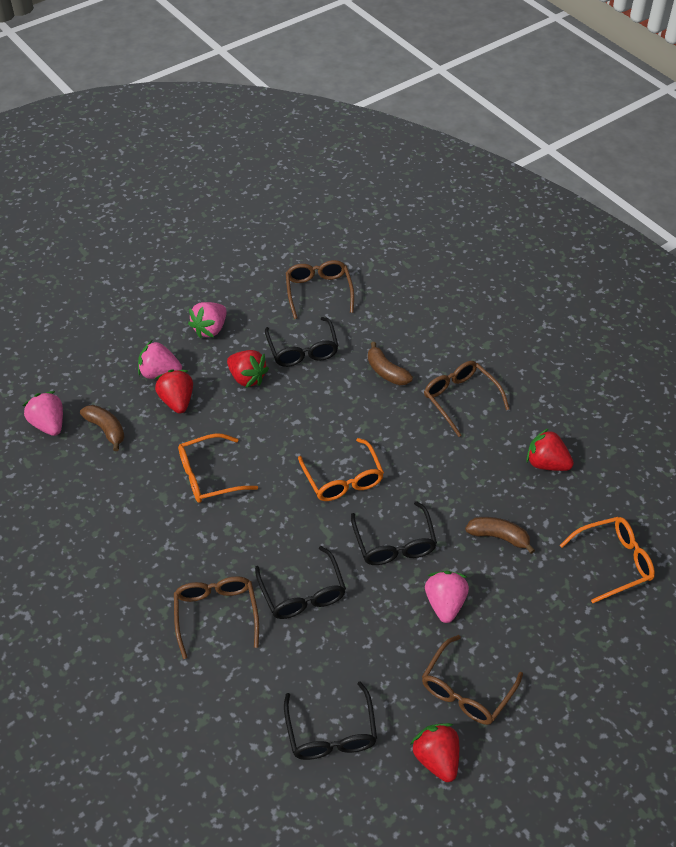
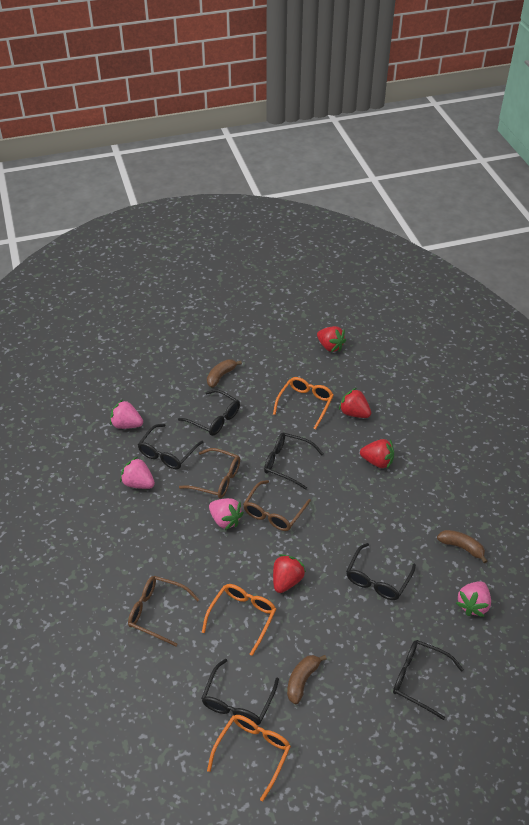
black glasses: [255,546,346,619] [265,317,339,367] [284,681,377,760] [351,501,437,565] = 4 -> [138,424,204,469] [178,389,240,436] [201,659,279,725] [264,433,323,490] [346,543,416,600] [393,640,464,720] = 6
brown glasses: [174,576,259,659] [286,260,354,319] [422,635,523,725] [424,361,509,437] = 4 -> [128,576,200,647] [179,448,240,499] [243,480,311,531] = 3

